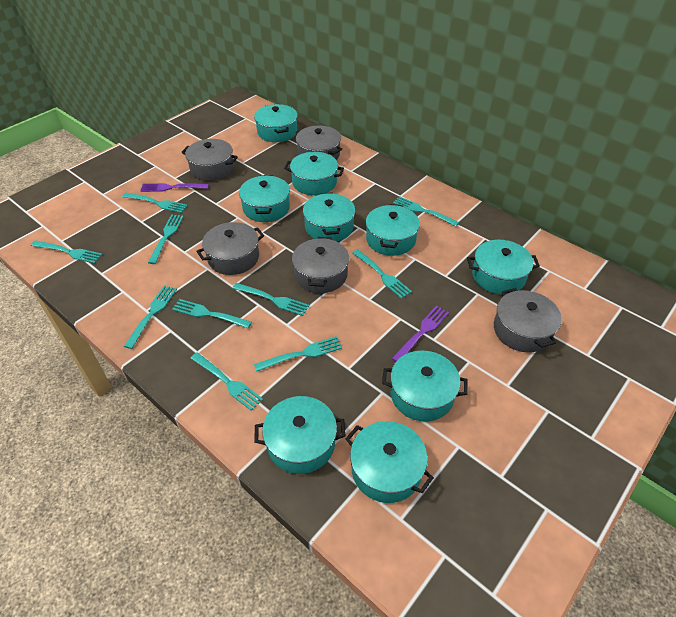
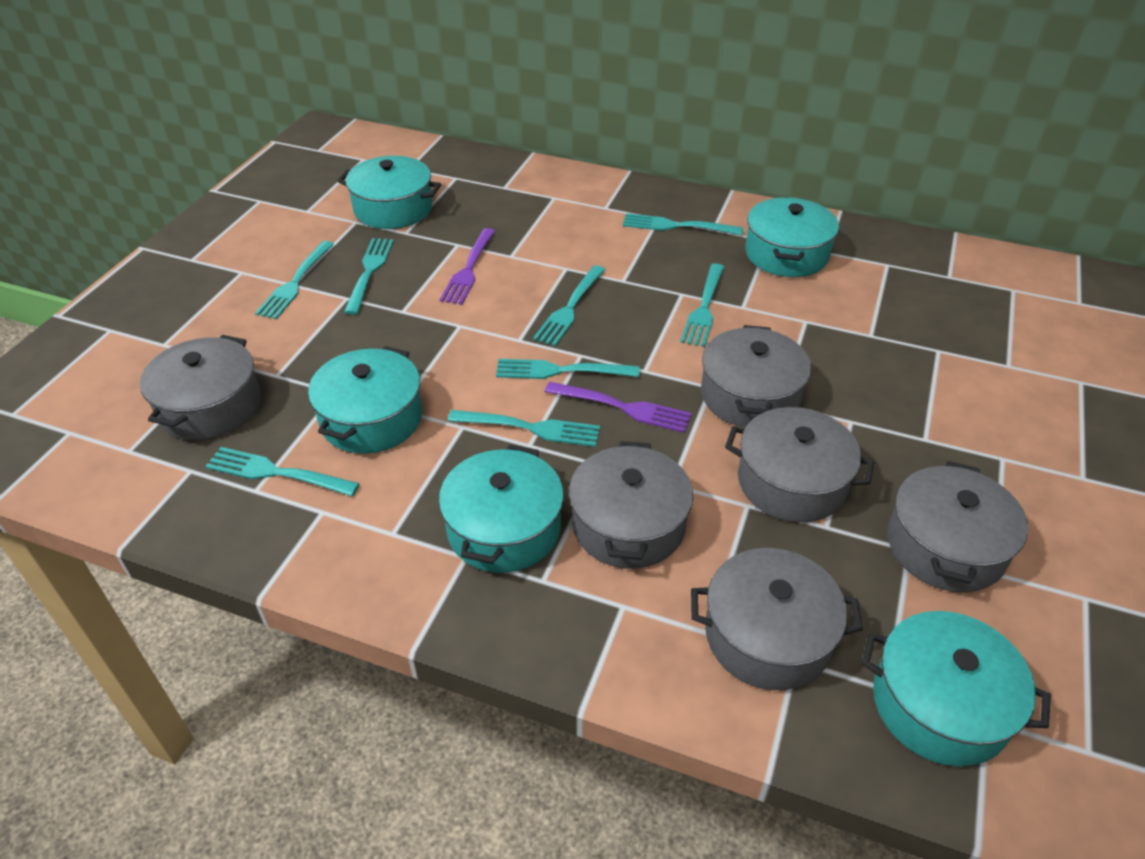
grey pot: [181,139,238,181] [196,222,264,275] [292,237,349,293] [296,126,342,160] [494,288,562,352] = 5 -> [140,335,261,440] [569,441,693,569] [691,548,863,690] [701,325,811,428] [725,407,874,523] [888,461,1028,592] = 6
turquoise fork: [31,240,102,263] [122,192,188,213] [124,286,177,349] [148,215,184,264] [172,299,252,329] [190,352,263,411] [232,283,309,316] [254,336,342,372] [353,249,412,299] [393,196,459,227] = 10 -> [205,447,360,496] [255,241,334,319] [344,238,394,315] [448,410,600,447] [496,359,640,379] [533,265,605,346] [623,213,743,235] [681,263,724,347] = 8
turquoise pot: [239,175,290,222] [254,104,298,142] [254,396,346,474] [284,152,344,195] [303,192,355,242] [345,421,434,503] [366,204,420,256] [382,351,468,422] [467,240,540,295] = 9 -> [308,346,422,454] [338,156,441,229] [439,445,564,573] [745,197,839,277] [862,611,1051,766] = 5

